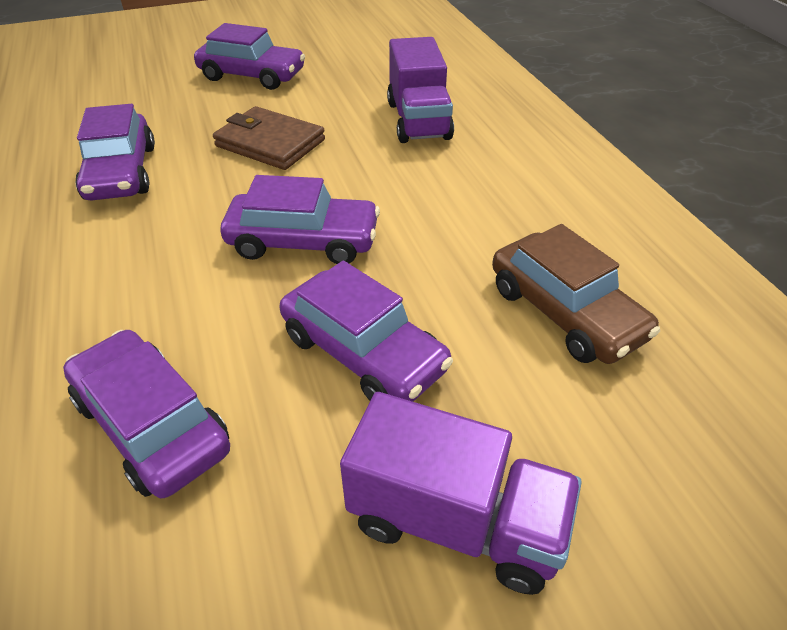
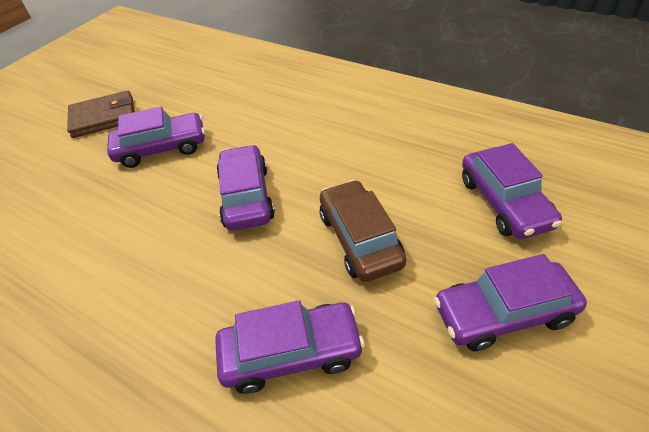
purple truck: [340,392,582,595] [387,37,454,143] = 2 -> none = 0

